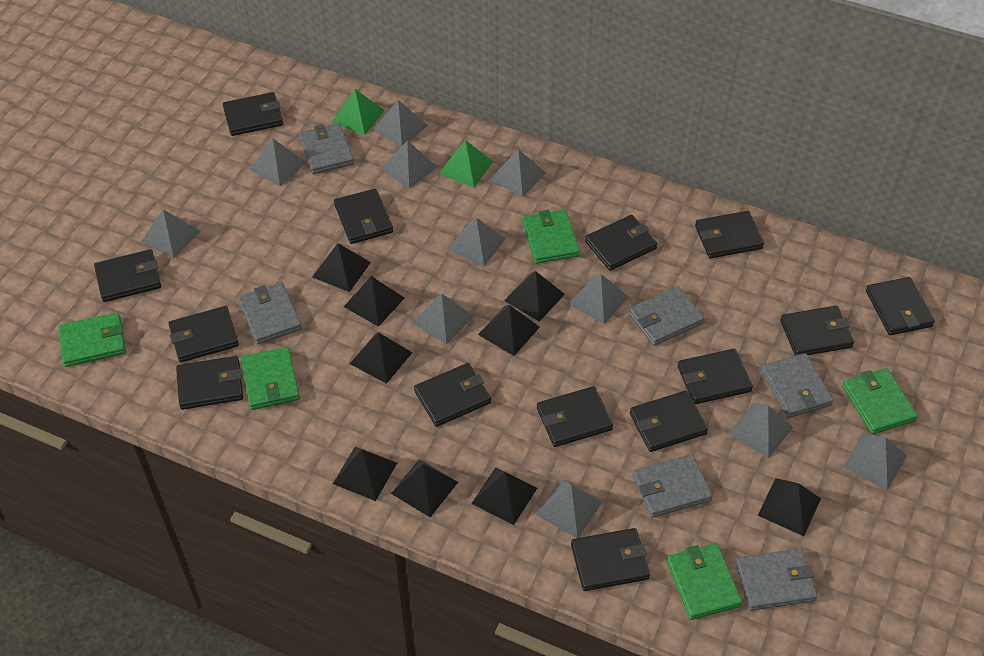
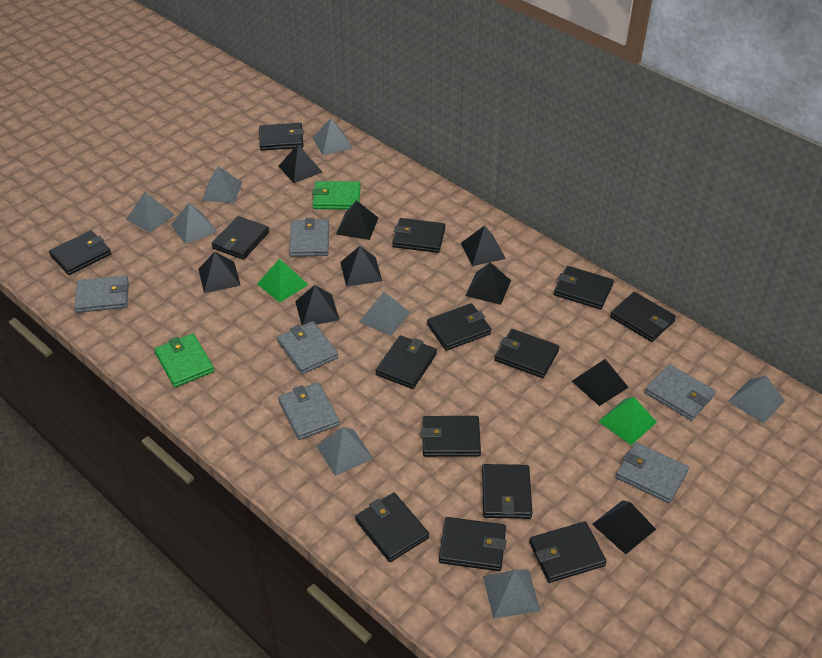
green wallet: [58,312,126,367] [241,347,300,410] [522,210,580,264] [666,543,742,620] [843,368,918,434] = 5 -> [154,334,214,387] [312,181,361,209] = 2
grey pyramid: [141,209,200,258] [249,139,306,186] [373,100,428,147] [381,140,437,189] [412,293,474,345] [448,218,506,266] [489,149,546,197] [536,479,602,538] [568,274,628,324] [729,403,793,459] [843,433,907,490] = 11 -> [126,192,175,233] [171,203,217,244] [201,166,242,203] [313,118,353,156] [316,427,373,476] [359,292,410,336] [483,569,540,619] [728,376,785,424] = 8

